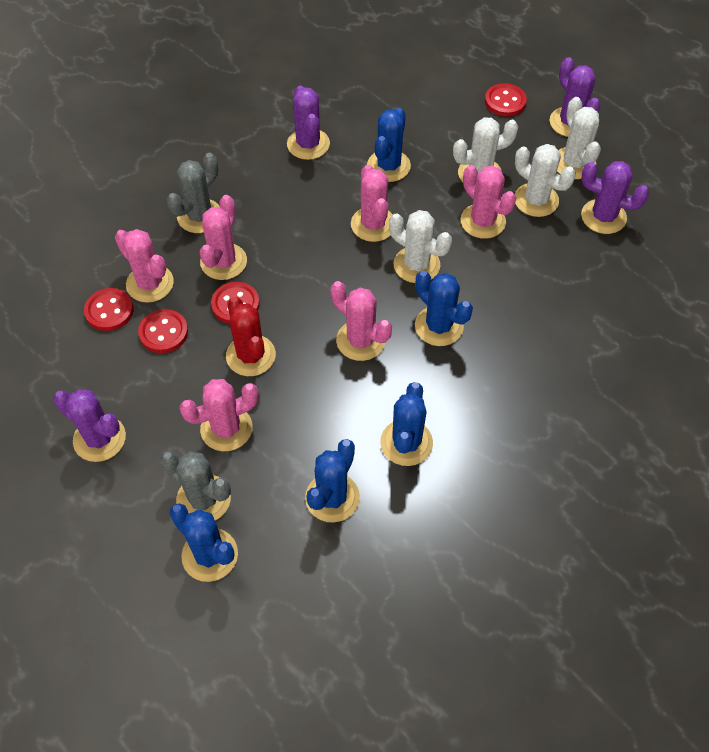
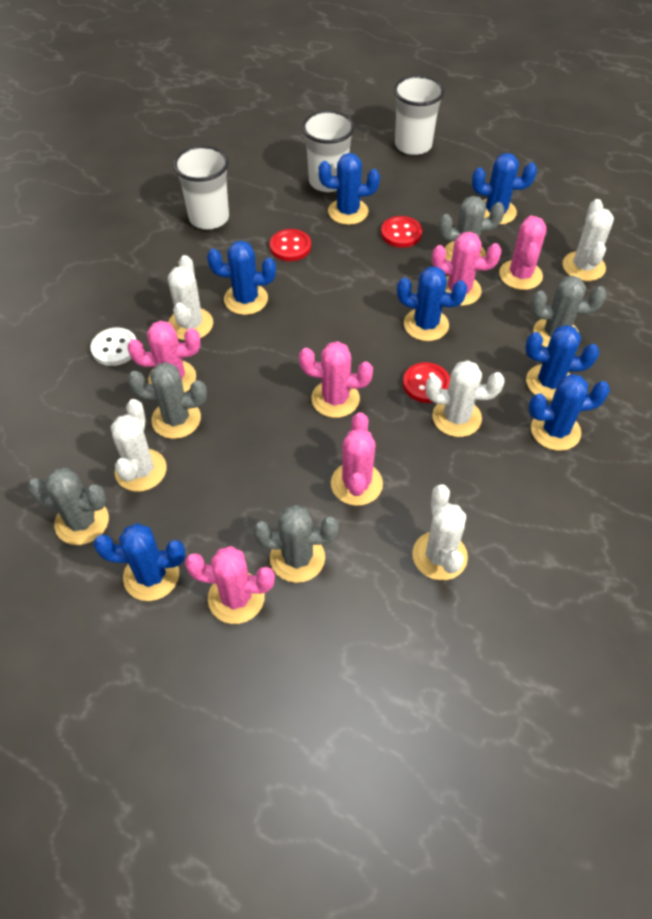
blue cactus: [169,503,238,582] [305,439,360,523] [367,108,411,182] [380,382,433,466] [415,271,473,346] = 5 -> [93,523,185,601] [207,240,276,315] [319,153,380,225] [397,266,467,341] [472,153,537,225] [525,325,599,401] [528,374,610,451] = 7
grey cactus: [161,451,231,521] [166,153,220,233] = 2 -> [28,468,109,545] [128,362,207,439] [253,505,339,583] [438,196,505,261] [530,276,606,347] = 5
purple cactus: [53,389,126,462] [287,86,330,160] [550,57,601,137] [581,161,649,234] = 4 -> none = 0
red button: [84,288,134,331] [138,309,188,353] [211,282,260,324] [485,83,527,117] = 4 -> [270,229,311,261] [381,216,422,248] [403,362,450,403] = 3
red cactus: [226,297,276,376] = 1 -> none = 0
white button: none = 0 -> [90,328,137,366] = 1
white cactus: [389,210,452,283] [453,117,518,183] [515,144,576,217] [557,97,601,179] = 4 -> [111,399,167,492] [168,255,213,340] [412,484,468,580] [426,360,504,437] [563,199,614,281] = 5
white cup: none = 0 -> [173,146,229,229] [302,110,355,192] [394,75,444,155] = 3

